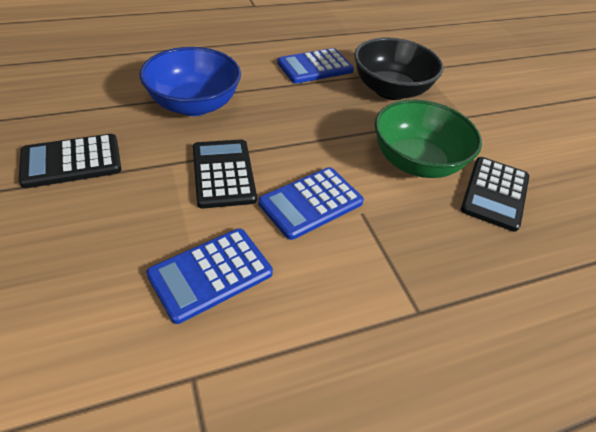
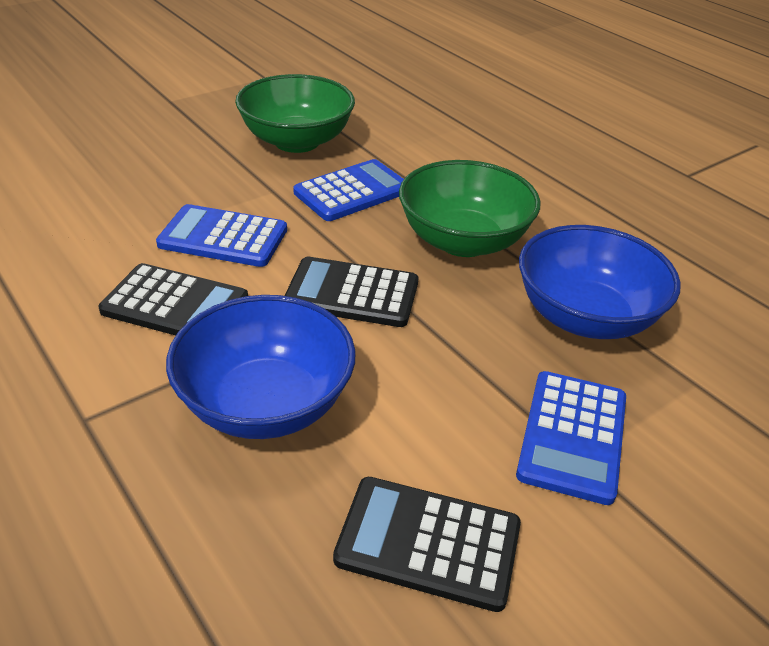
black bowl: [354,38,443,100] = 1 -> none = 0
blue bowl: [140,47,241,116] = 1 -> [166,295,356,439] [519,225,681,339] = 2
green bowl: [375,100,482,178] = 1 -> [235,74,355,153] [399,160,541,257] = 2

